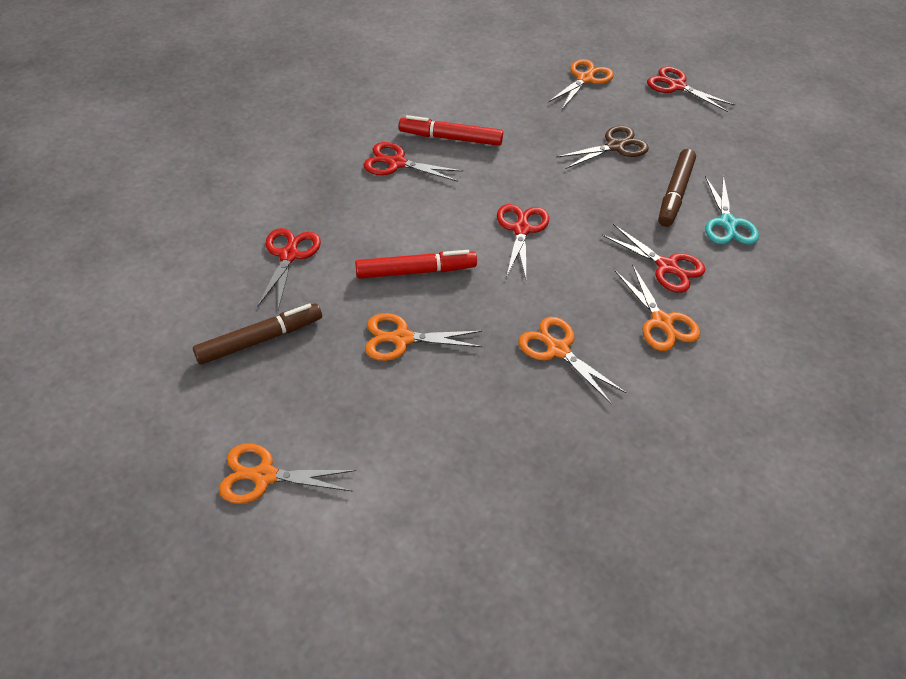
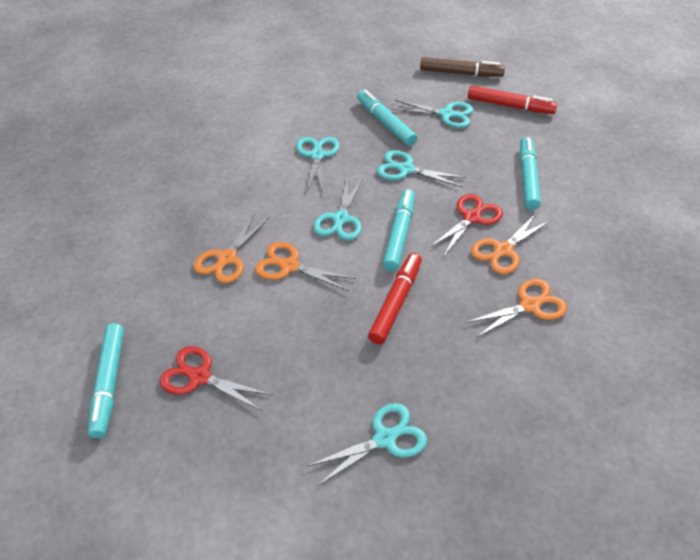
brown marker: [193,303,322,365] [658,149,696,227] = 2 -> [420,57,505,77] = 1
brown scissors: [556,126,649,169] = 1 -> none = 0
orange scissors: [219,444,356,504] [365,313,482,361] [518,317,626,404] [548,59,614,109] [615,264,700,351] = 5 -> [194,213,269,283] [255,242,356,291] [465,278,567,338] [471,213,551,274] = 4
red scissors: [257,228,321,310] [363,142,463,182] [497,204,549,279] [602,224,705,293] [647,67,735,112] = 5 -> [159,346,273,411] [429,194,503,256] = 2
turquoise marker: none = 0 -> [88,323,124,438] [357,89,417,146] [383,189,415,271] [520,137,541,210] = 4
turquoise scissors: [705,175,759,245] = 1 -> [296,137,339,192] [306,403,427,486] [313,178,363,240] [377,150,467,187] [392,100,474,128] = 5

